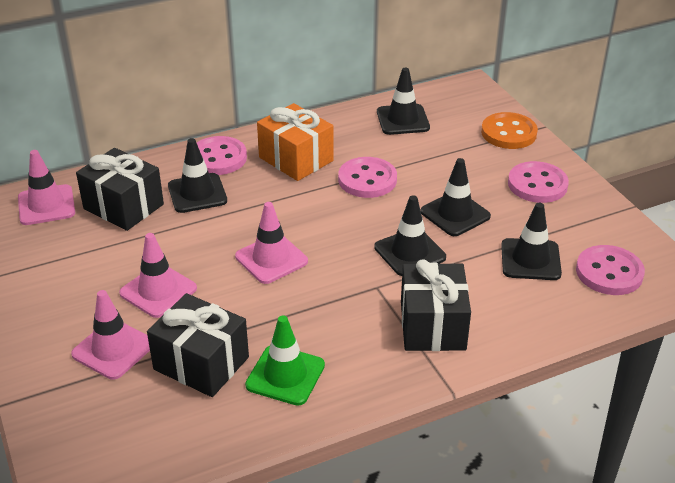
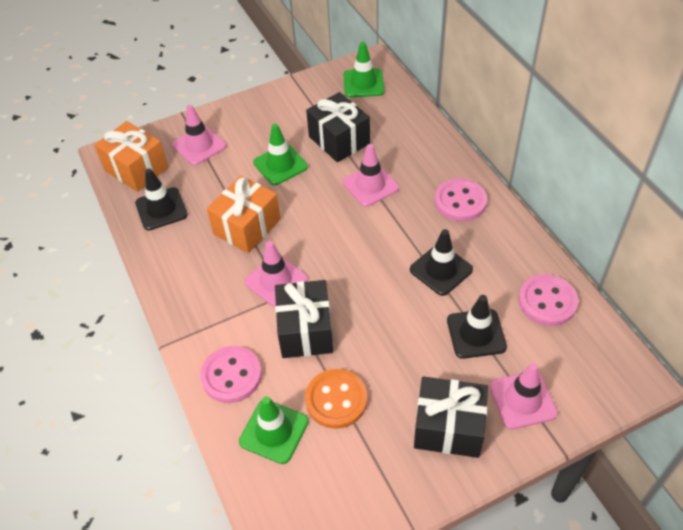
black traffic cone: [168,138,227,213] [374,195,446,276] [377,68,430,135] [421,158,491,236] [501,203,562,280] = 5 -> [135,169,188,230] [410,229,473,296] [447,295,507,359] = 3
green traffic cone: [245,315,325,405] = 1 -> [239,396,308,464] [253,124,308,185] [344,42,384,97] = 3
orange gift: [257,103,333,181] = 1 -> [95,121,168,192] [207,176,280,253] = 2
pink button: [197,136,247,175] [338,157,397,198] [508,161,569,203] [576,245,645,295] = 4 -> [200,346,262,403] [435,178,487,221] [519,274,579,326] = 3

